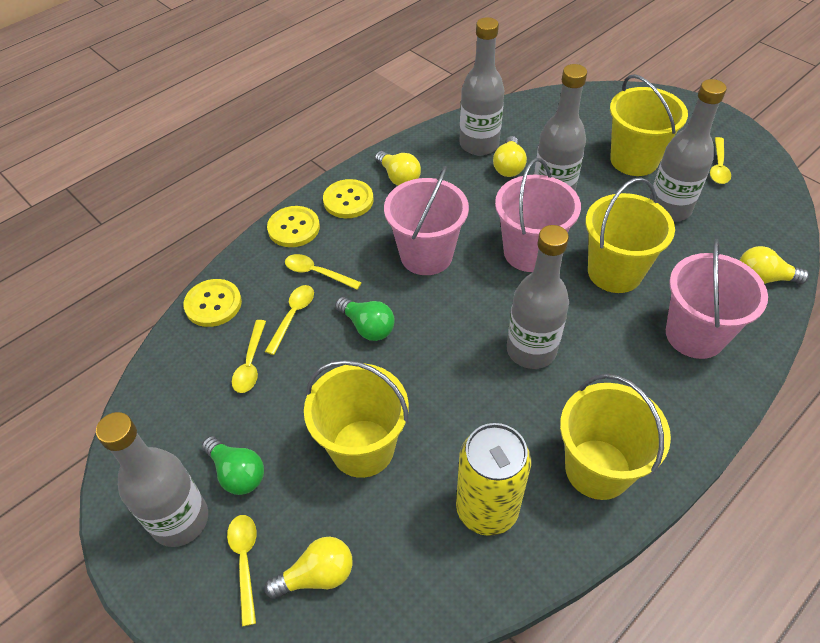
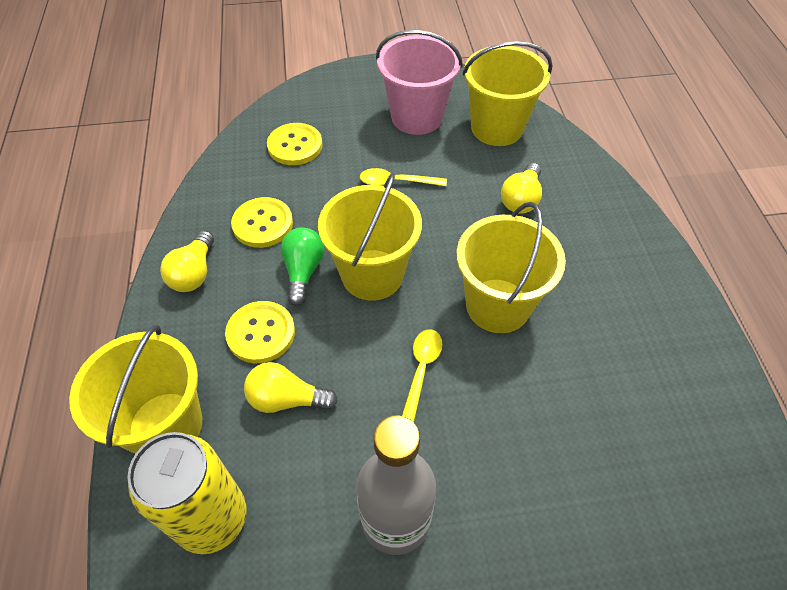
green light bulb: [202,436,264,495] [335,297,395,341] = 2 -> [281,227,324,306] = 1
grey bottle: [96,412,208,547] [459,17,505,155] [506,225,569,369] [534,64,587,191] [649,79,727,222] = 5 -> [356,416,436,555] = 1
pink bucket: [384,166,469,275] [495,158,581,272] [666,239,768,359] = 3 -> [376,30,463,135] = 1
yellow light bulb: [264,536,353,599] [375,151,421,186] [493,136,527,177] [739,246,809,284] = 4 -> [160,231,214,292] [244,362,338,413] [501,163,542,214] = 3
yellow spoon: [227,515,257,626] [232,320,266,393] [265,285,314,355] [285,254,362,290] [710,137,731,184] = 5 -> [360,168,447,186] [402,330,442,422] = 2

